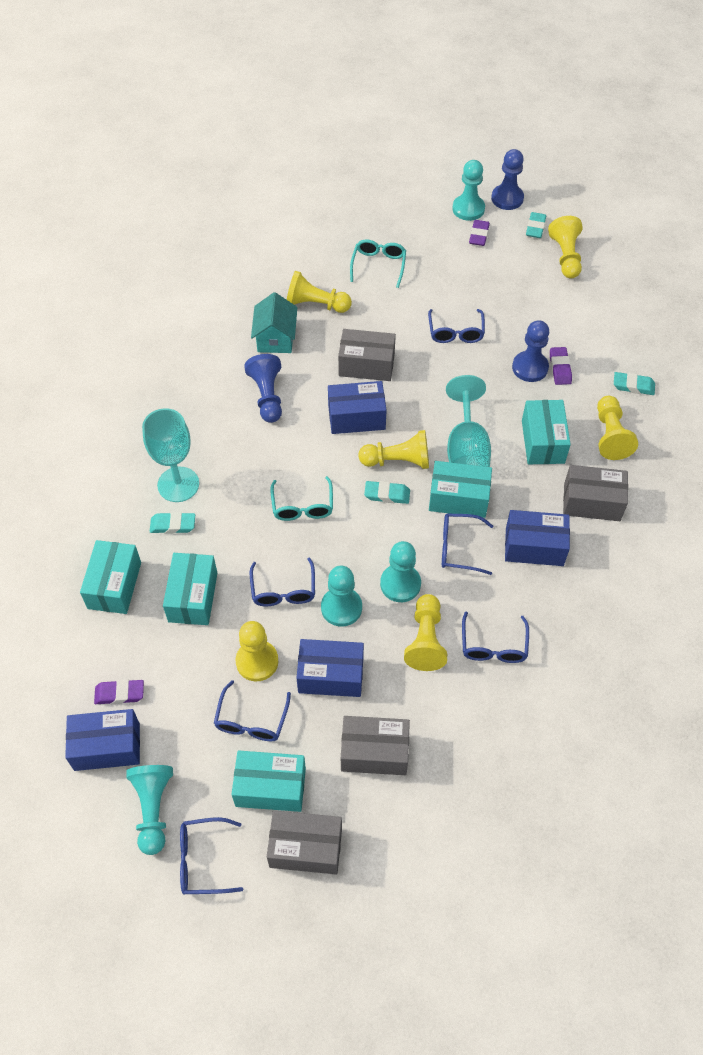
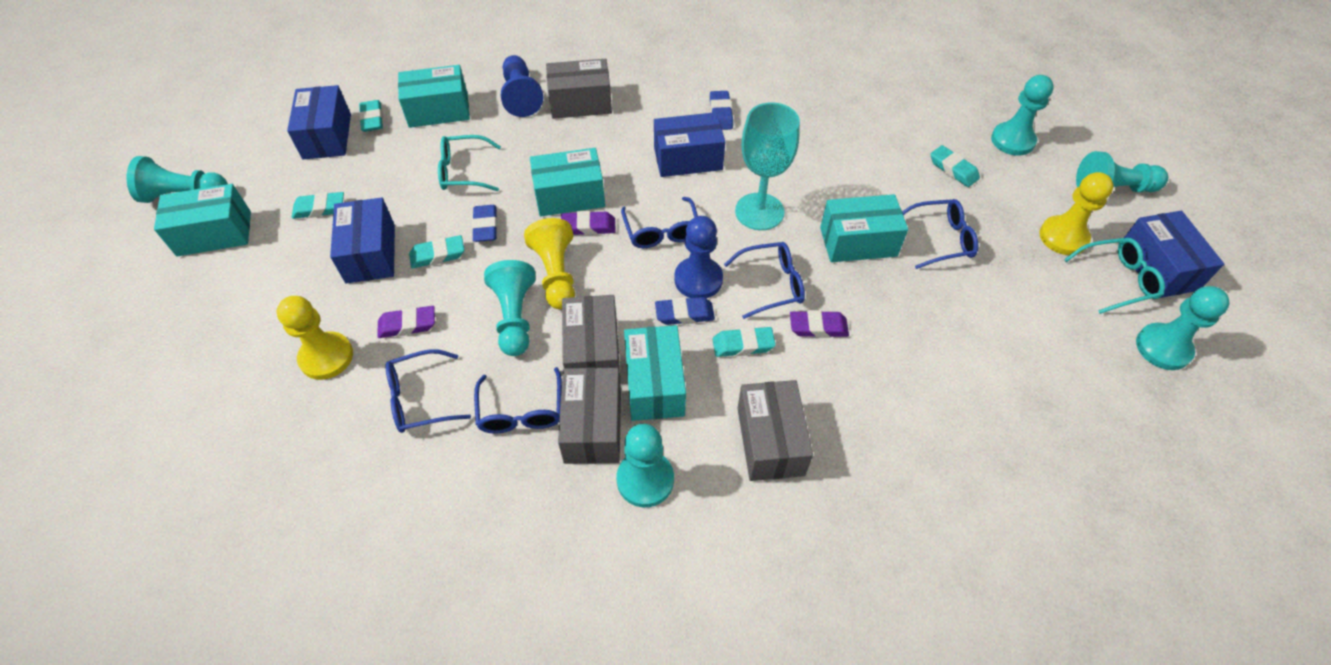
blue eraser: none = 0 -> [472,205,497,242] [655,297,715,325] [710,91,733,130] = 3
blue glasses: [180,817,243,894] [214,680,291,742] [250,557,315,606] [428,309,485,343] [442,513,493,575] [462,612,529,663] = 6 -> [385,349,471,433] [474,367,562,434] [621,197,698,248] [724,242,805,319] [902,199,978,269] = 5
blue pawn: [244,354,282,423] [491,149,524,210] [512,320,549,382] = 3 -> [501,55,543,117] [674,216,723,298] = 2
turquoise eraser: [150,512,195,534] [364,481,410,504] [526,212,546,238] [614,372,655,395] = 4 -> [292,192,344,219] [359,100,383,132] [409,235,464,268] [713,327,776,357] [930,145,980,187] = 5
turquoise goblet: [142,408,199,502] [446,375,491,467] = 2 -> [735,102,800,230] = 1
turquoise house: [251,292,297,353] = 1 -> none = 0
turquoise pawn: [126,765,173,855] [321,566,362,626] [380,541,421,602] [452,160,485,221] = 4 -> [126,156,228,203] [484,260,536,356] [616,424,674,507] [991,75,1054,156] [1076,151,1168,192] [1136,286,1230,370] = 6
yellow pawn: [236,621,278,682] [287,271,352,313] [358,430,429,469] [404,594,447,671] [548,216,583,278] [597,396,638,460] = 6 -> [277,296,353,380] [524,218,575,309] [1039,172,1114,255] = 3

